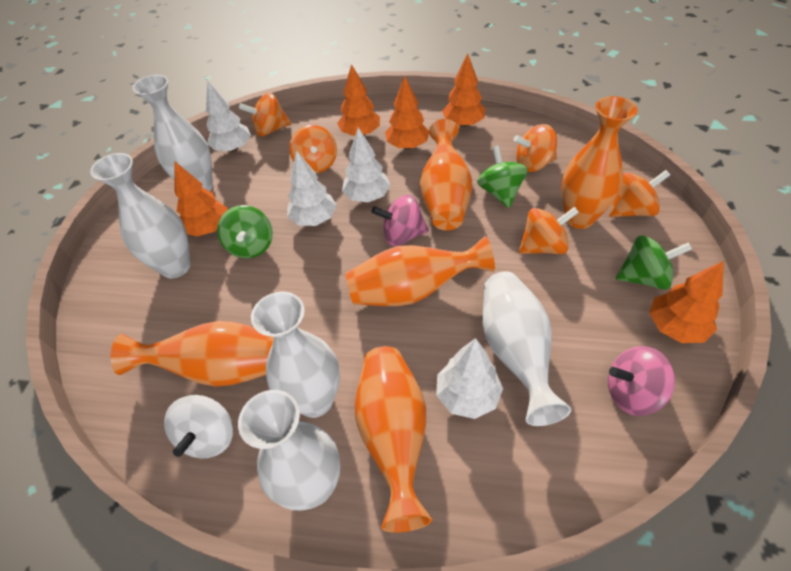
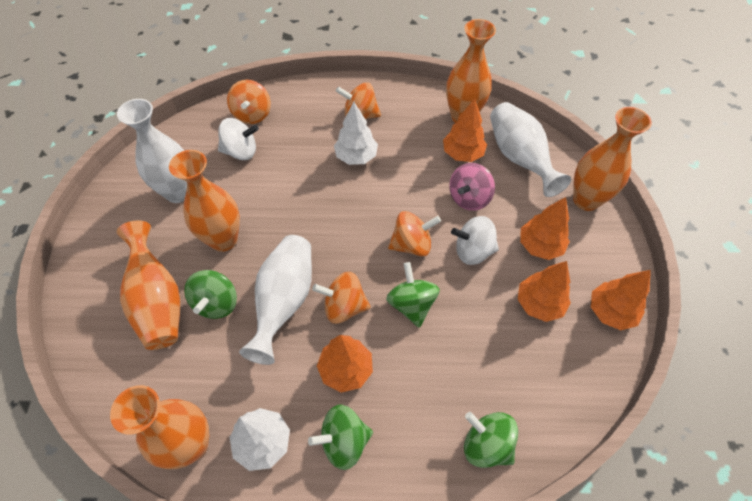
green spinning top: [217,205,273,259] [477,145,528,208] [616,235,692,290] = 3 -> [185,270,237,319] [308,404,373,470] [386,262,440,328] [464,412,518,468] = 4
orange spinning top: [239,93,291,137] [289,125,337,173] [514,124,557,172] [519,207,579,254] [609,170,670,217] = 5 -> [227,80,271,124] [312,272,371,324] [336,82,381,119] [388,211,441,256] = 4
pink spinning top: [371,195,429,246] [608,346,675,416] = 2 -> [449,163,495,211] = 1
white spinning top: [164,395,233,459] = 1 -> [218,118,259,160] [451,216,499,265] = 2
white tree: [206,81,251,152] [287,150,337,226] [342,127,390,202] [436,338,503,419] = 4 -> [230,408,290,471] [334,101,378,165] = 2
white vase: [90,153,191,278] [132,75,213,191] [238,390,341,511] [251,292,340,418] [483,271,571,426] = 5 -> [117,99,187,203] [239,235,312,365] [490,102,571,197] = 3

